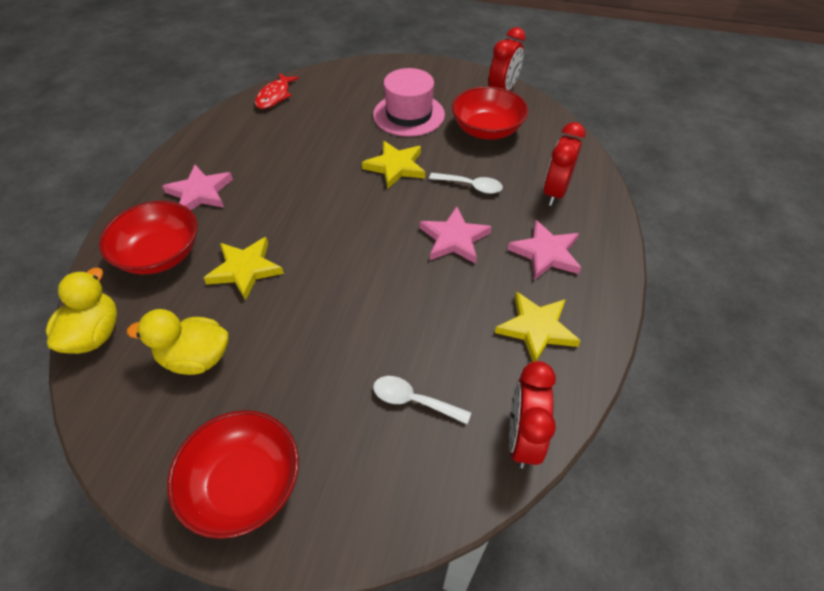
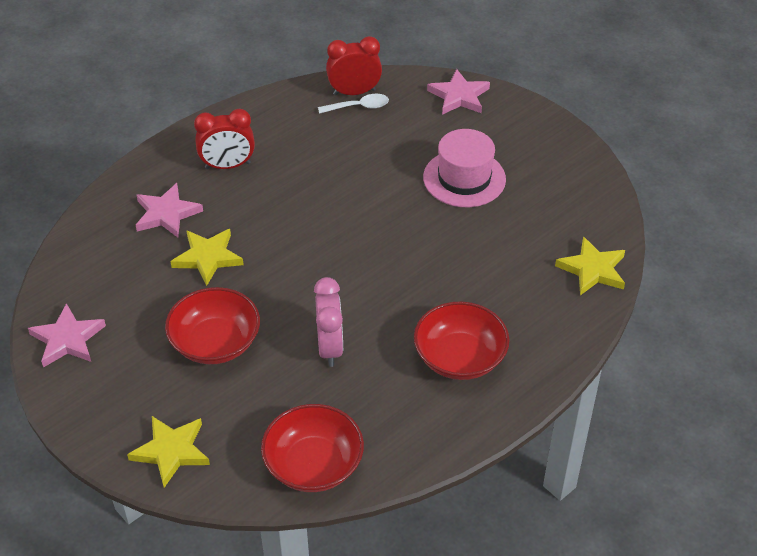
pink clock: none = 0 -> [314,277,343,367] = 1
red clock: [489,27,526,91] [509,361,556,468] [544,122,585,206] = 3 -> [194,109,255,169] [326,36,382,96] = 2
red fish: [255,73,299,109] = 1 -> none = 0
white spoon: [373,376,471,424] [429,173,503,194] = 2 -> [318,94,389,114] = 1
yellow duck: [46,268,117,354] [127,309,228,375] = 2 -> none = 0

